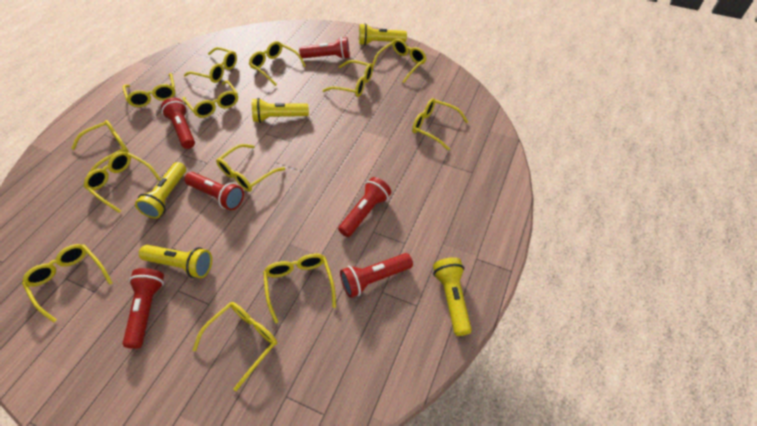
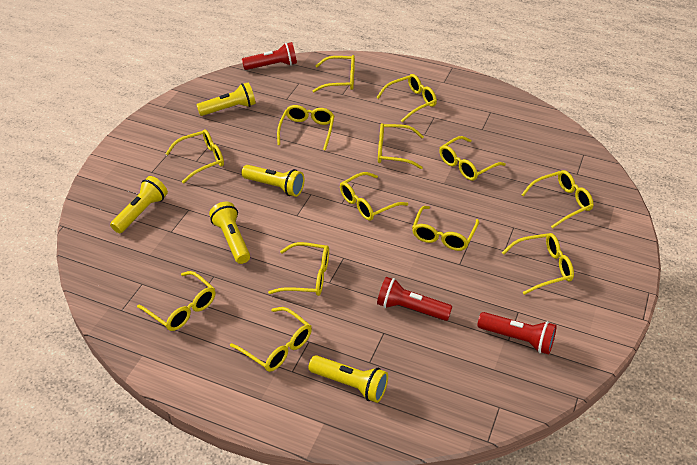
red flashlight: [123,268,164,349] [161,98,195,149] [184,172,244,210] [299,37,350,59] [338,177,391,237] [340,253,413,298] = 6 -> [242,42,297,70] [377,277,452,321] [478,312,557,355] = 3

